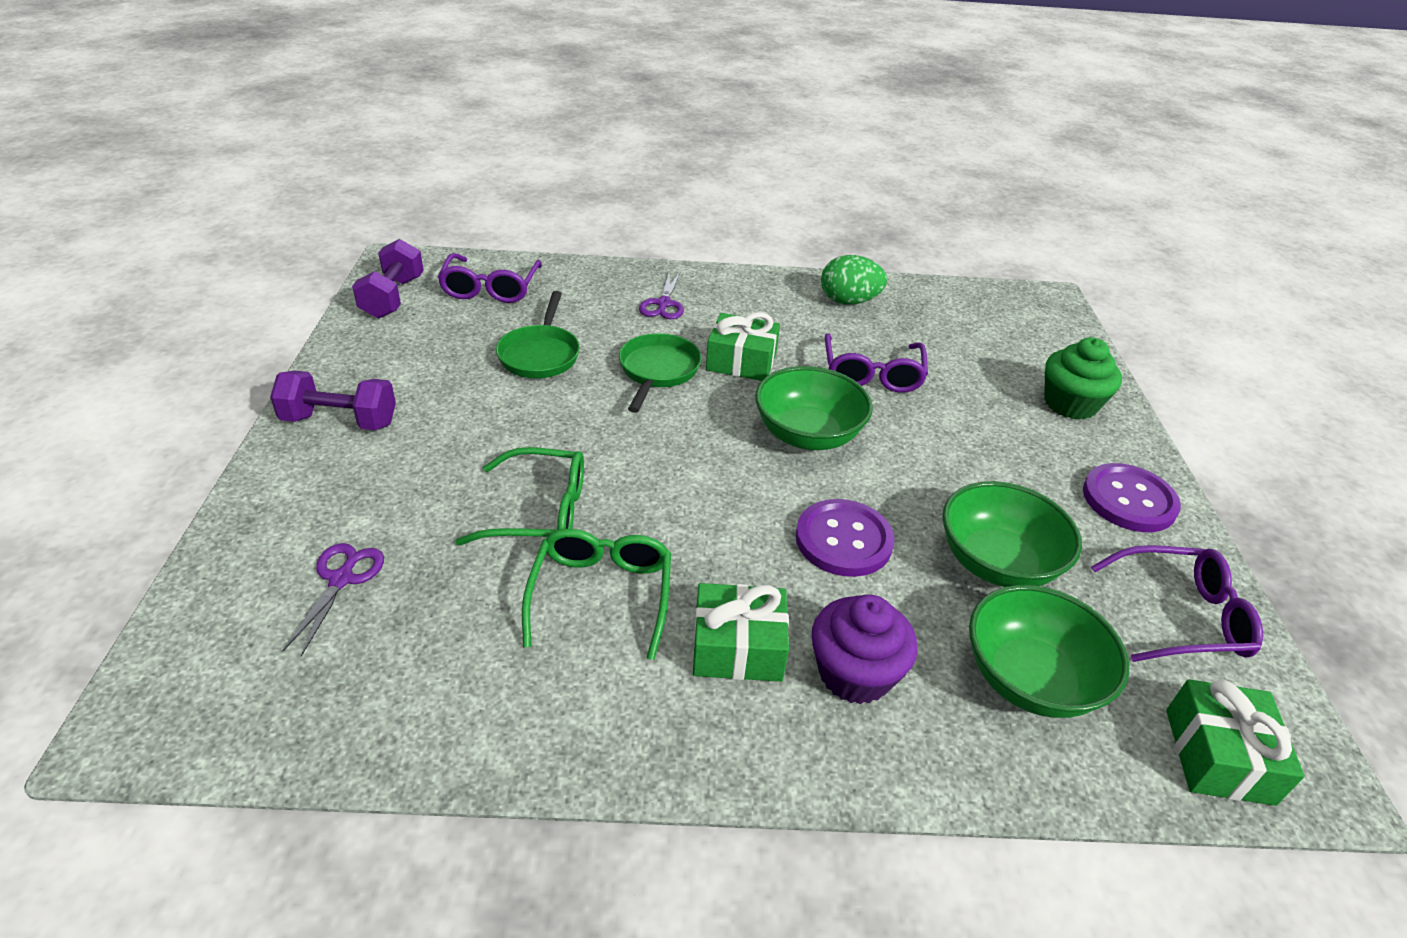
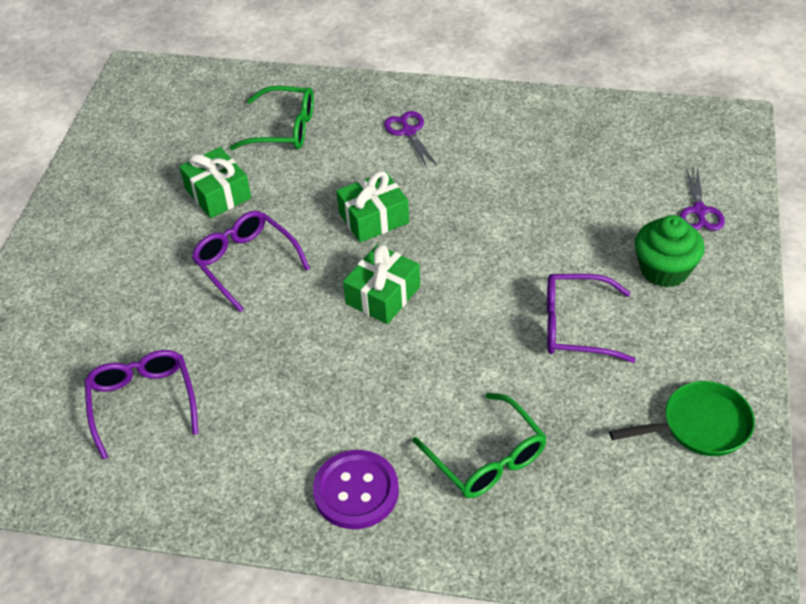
green bowl: [755,366,873,450] [942,481,1082,587] [969,585,1129,718] = 3 -> none = 0
green egg: [821,255,887,305] = 1 -> none = 0
green pan: [496,291,580,378] [619,333,702,413] = 2 -> [609,381,755,456] = 1
purple button: [796,499,895,577] [1083,463,1181,532] = 2 -> [313,450,399,529] = 1
purple cupcake: [812,594,918,704] = 1 -> none = 0
purple dumbbell: [270,370,396,430] [352,239,424,319] = 2 -> none = 0

